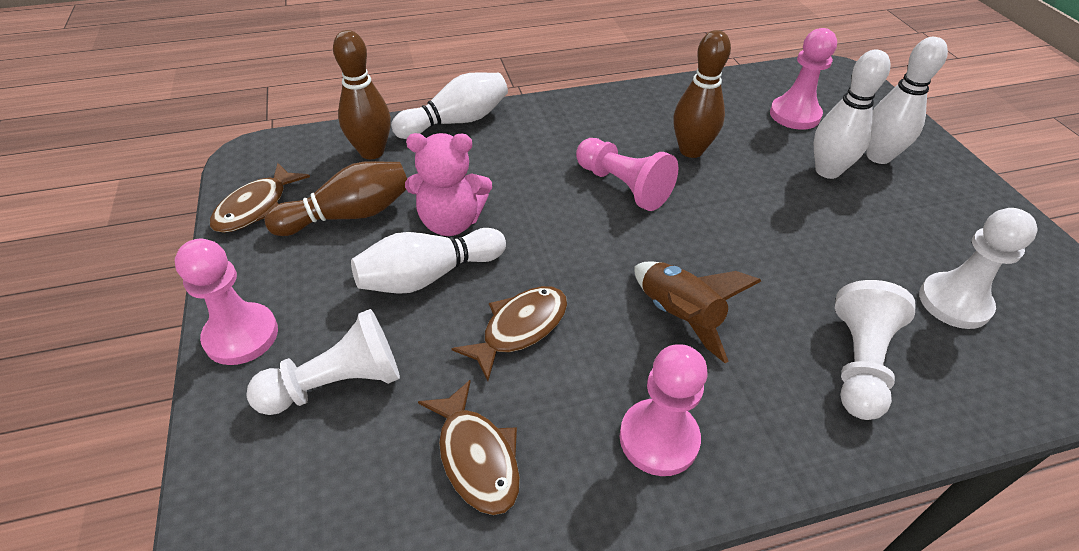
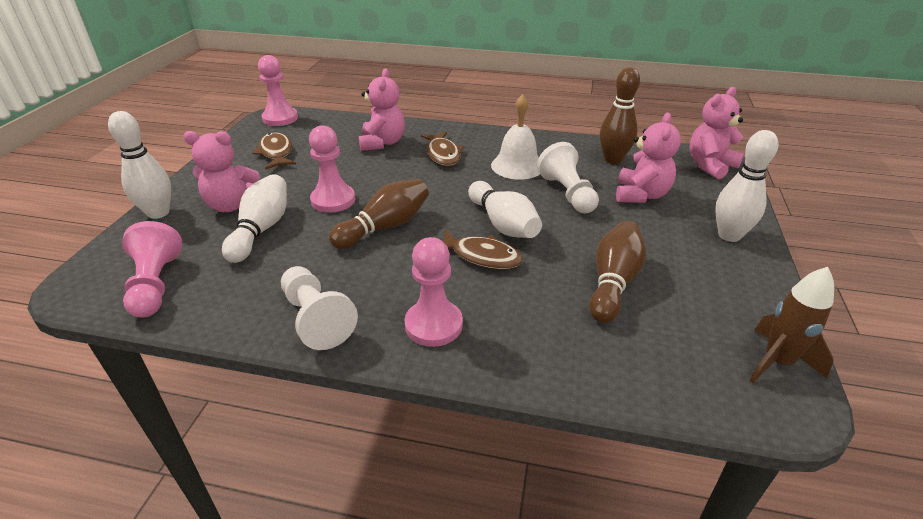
pink teddy bear: [405,133,492,236] = 1 -> [183,131,260,212] [359,68,405,151] [616,113,681,203] [689,87,744,179] = 4
white bell: none = 0 -> [491,94,540,180] = 1
white pawn: [247,309,400,415] [835,280,916,420] [919,208,1038,329] = 3 -> [281,266,358,350] [537,142,599,213] = 2

